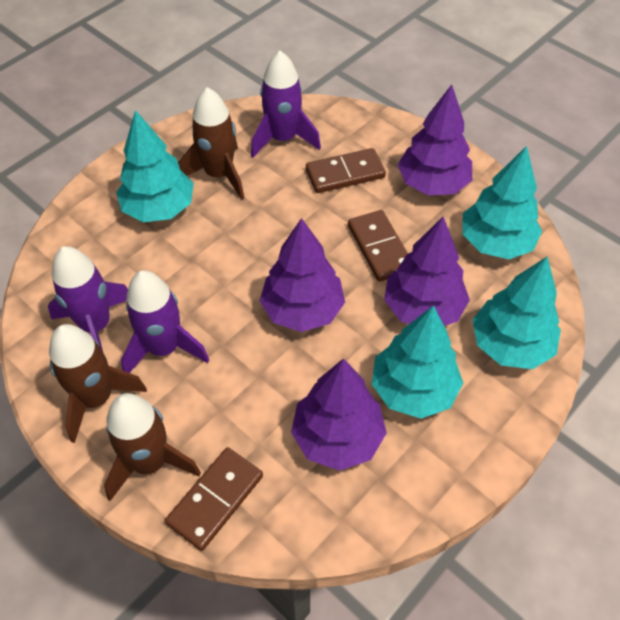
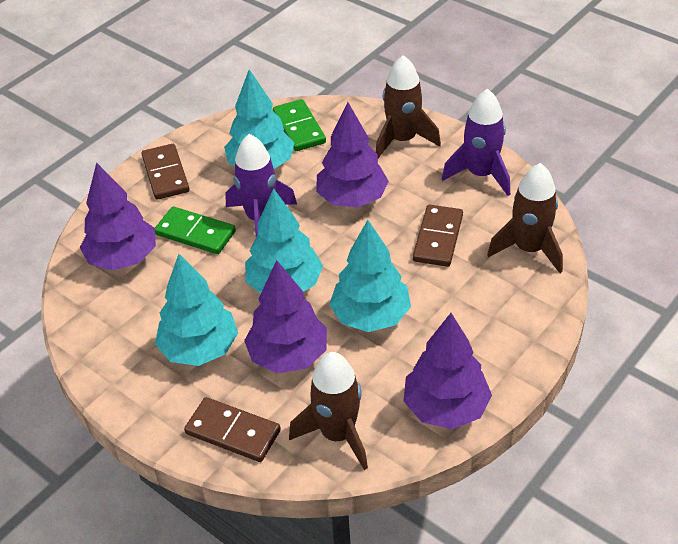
green domino: none = 0 -> [155,207,236,254] [273,99,326,151] = 2
purple rocket: [48,246,128,351] [121,270,209,373] [251,51,321,158] = 3 -> [226,134,297,236] [442,89,510,196] = 2

